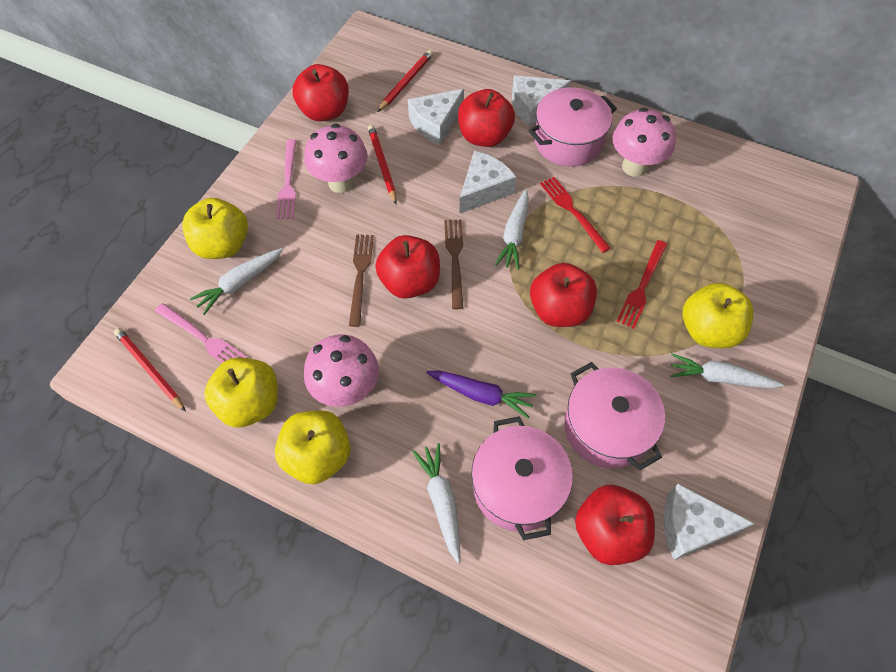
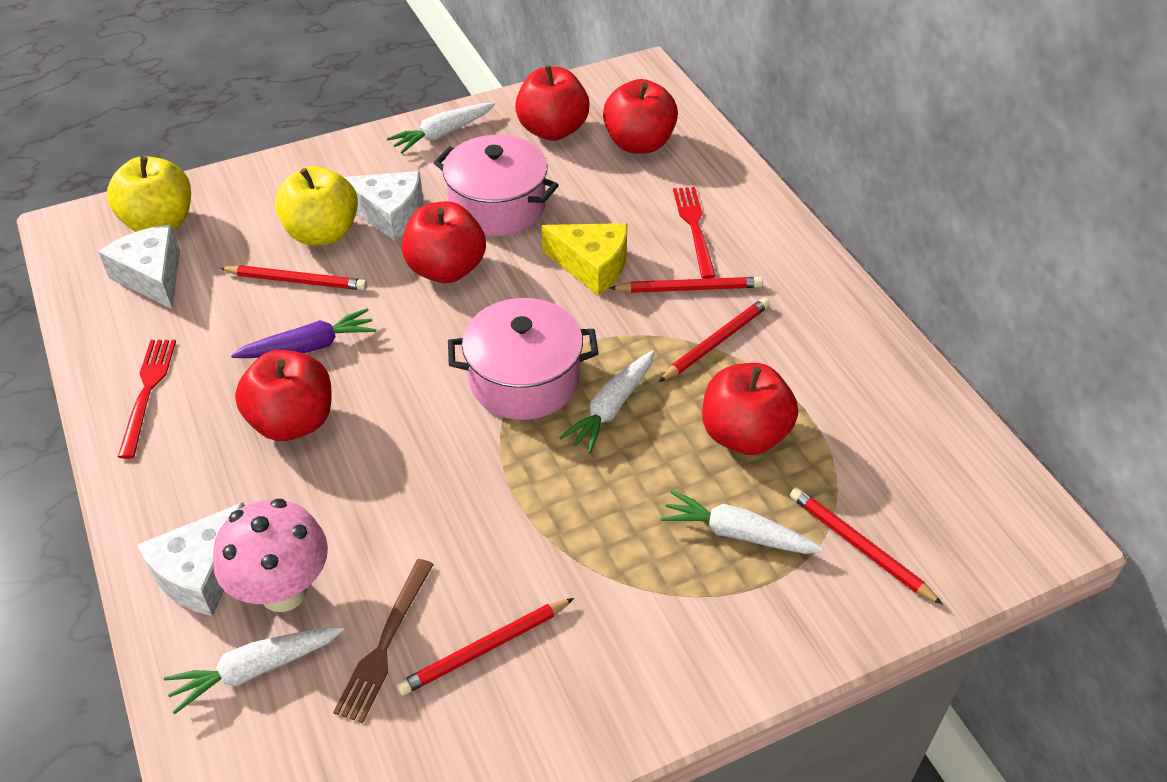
brown fork: [349,235,374,327] [444,219,463,309] = 2 -> [333,559,434,723] = 1
pink fork: [155,303,248,363] [276,139,297,219] = 2 -> none = 0
pink mushroom: [304,124,368,193] [304,335,379,407] [612,108,676,177] = 3 -> [213,499,328,612] = 1
pink pot: [471,416,573,540] [529,87,617,167] [564,362,665,471] = 3 -> [434,135,559,236] [448,298,599,420] = 2
red pencil: [114,328,186,412] [368,125,397,204] [378,50,433,112] = 3 -> [219,265,367,290] [397,598,574,696] [610,277,763,293] [659,298,770,382] [790,487,943,605] = 5
white cheese: [408,89,464,145] [459,151,517,214] [512,75,571,127] [664,484,755,560] = 4 -> [98,225,180,309] [137,502,245,616] [344,171,423,241] = 3
yellow apple: [182,198,248,259] [204,357,278,427] [275,410,350,484] [682,283,753,348] = 4 -> [107,156,191,232] [275,166,358,246] = 2
yellow cheese: none = 0 -> [542,223,628,296] = 1

